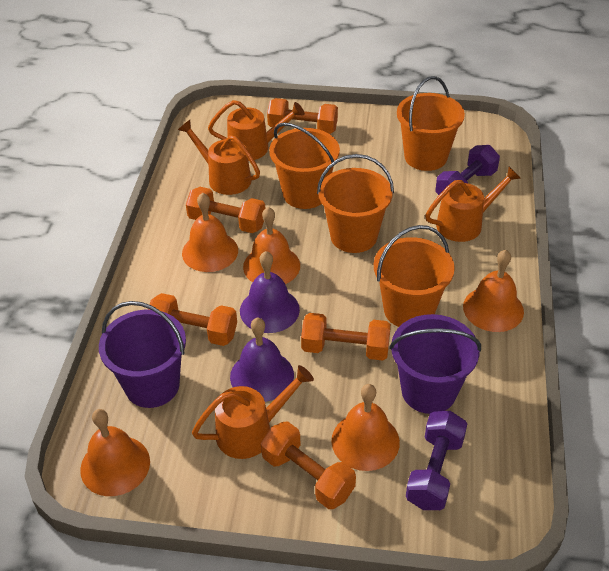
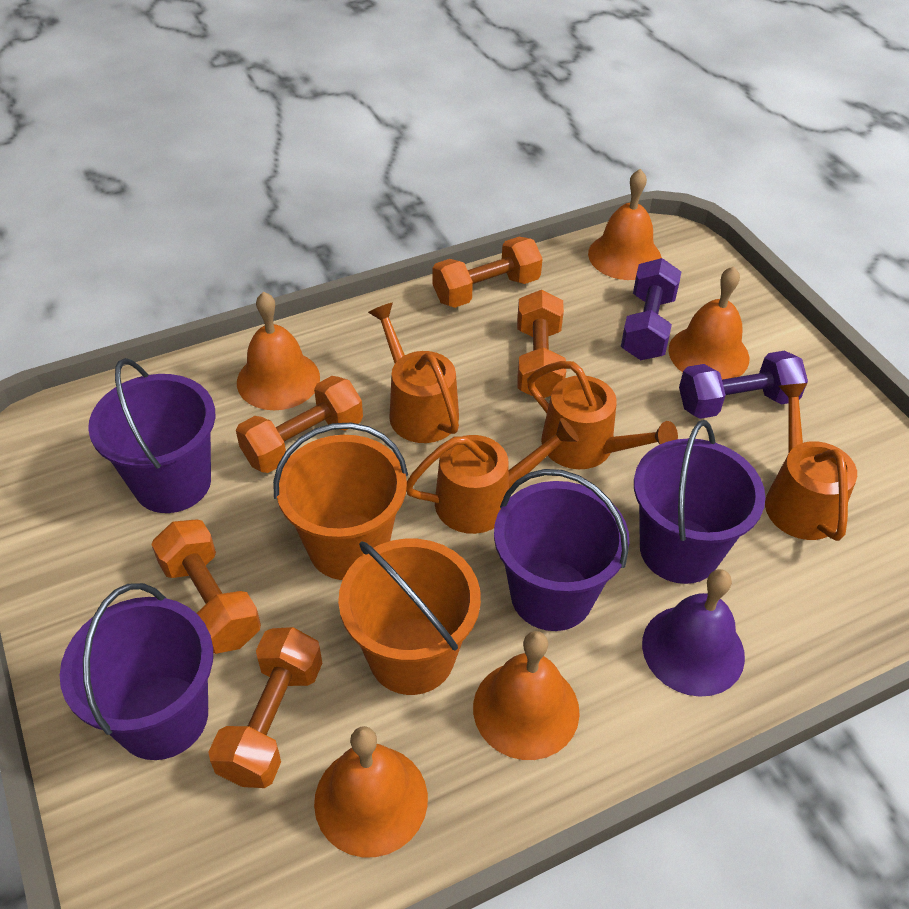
orange bucket: [269,123,340,209] [317,154,394,253] [374,225,455,327] [397,76,465,171] = 4 -> [273,423,408,580] [338,539,481,695] = 2
purple bell: [230,318,294,402] [240,251,300,333] = 2 -> [642,569,745,697] = 1
purple bucket: [99,301,186,408] [389,314,481,414] = 2 -> [60,583,213,760] [88,358,215,513] [494,469,629,631] [634,420,766,584] = 4

